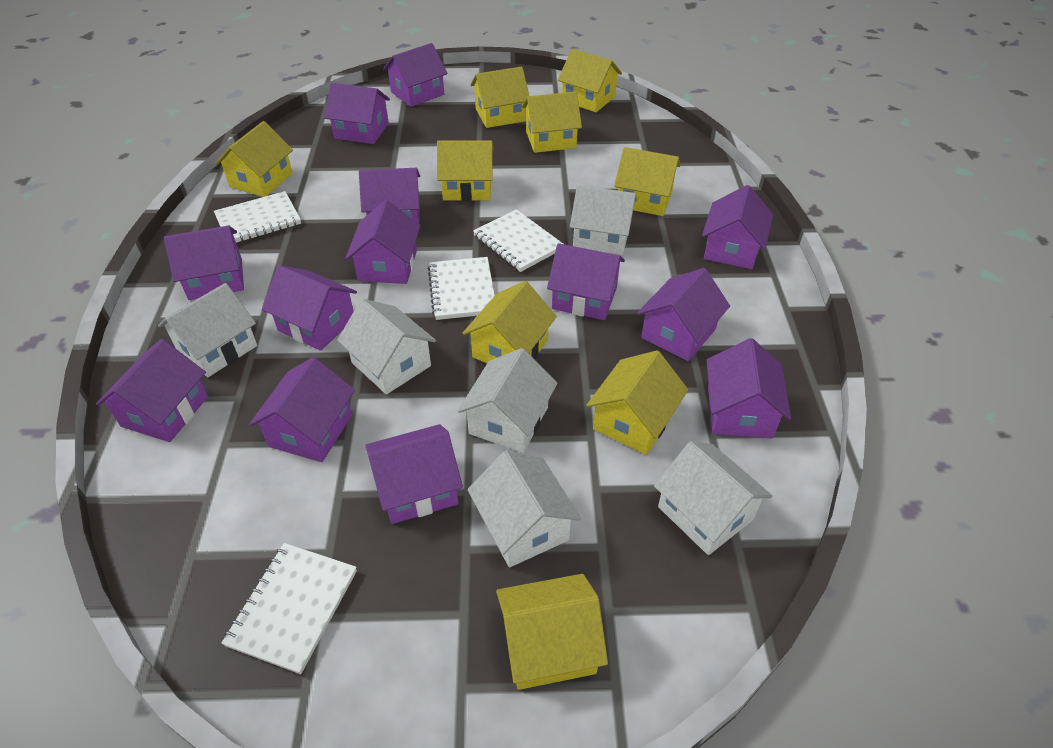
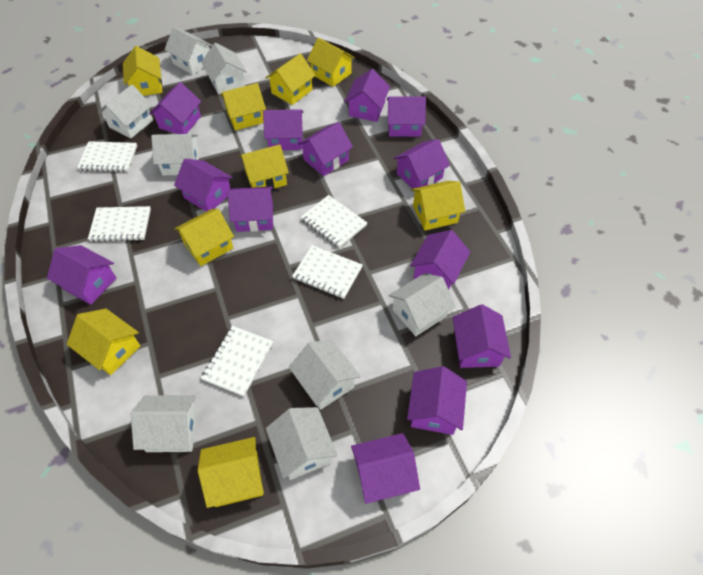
white house: [158,283,257,377] [337,299,436,394] [458,348,557,453] [467,450,581,567] [570,185,637,255] [654,441,772,555] = 6 -> [98,85,153,138] [131,395,198,452] [151,134,200,175] [164,27,213,75] [201,43,247,94] [266,407,337,480] [289,340,361,410] [389,273,456,336] = 8
white notebook: [214,191,301,243] [222,543,357,674] [428,257,495,320] [473,209,563,272] = 4 -> [77,141,137,172] [88,206,151,242] [201,326,273,397] [292,245,363,299] [301,195,367,248] = 5

